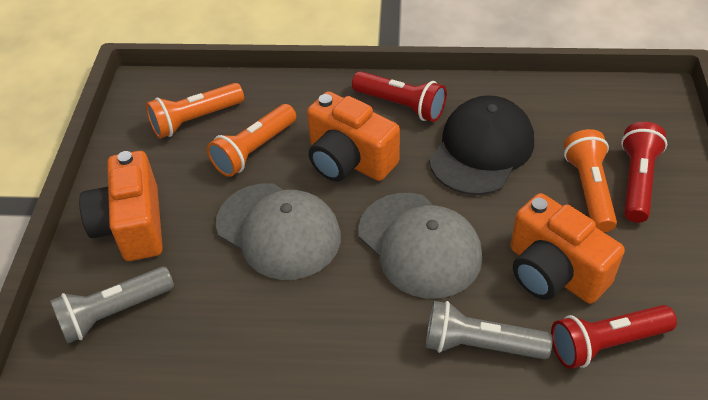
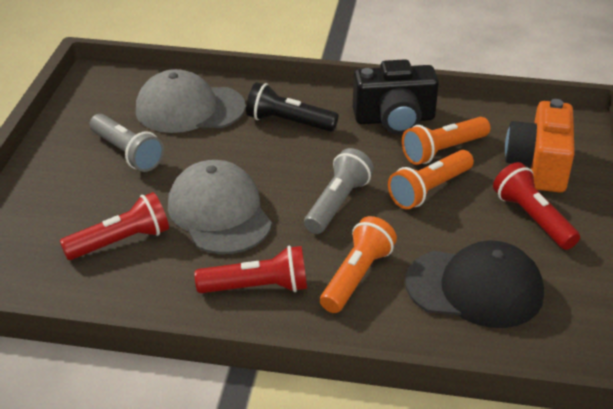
black camera: none = 0 -> [353,59,439,135] = 1
black flashlight: none = 0 -> [246,82,338,132] = 1
orange camera: [79,151,163,261] [307,91,400,182] [510,193,625,304] = 3 -> [505,99,575,193] = 1

